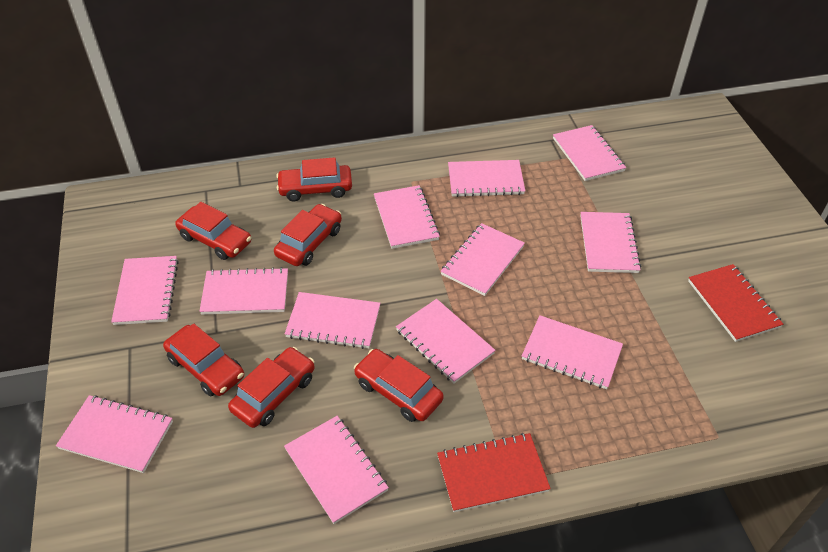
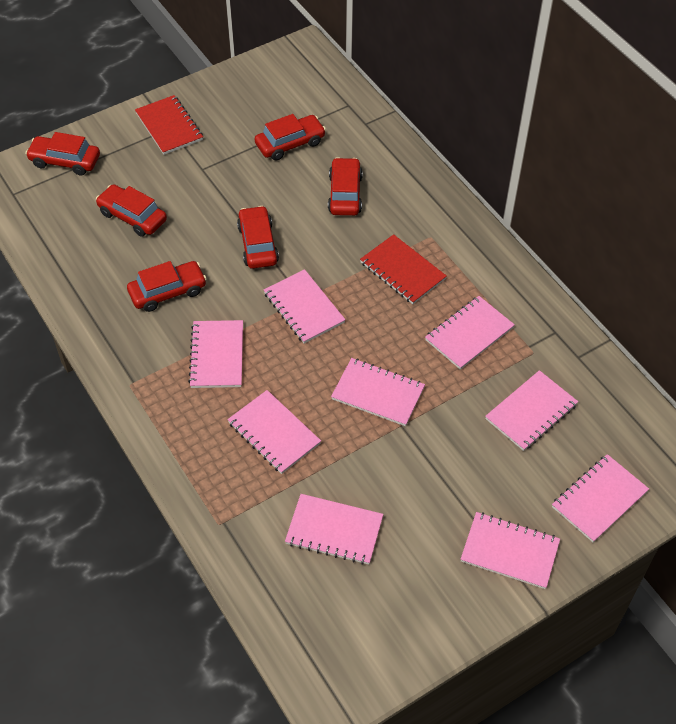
pink notebook: [56,395,173,473] [111,256,179,325] [199,267,288,315] [284,416,389,524] [285,292,380,349] [374,185,440,249] [396,299,496,383] [441,223,525,296] [448,160,525,197] [522,315,623,389] [553,125,626,181] [580,212,642,273] = 12 -> [188,320,243,388] [227,390,321,474] [264,269,346,344] [285,494,383,565] [331,358,425,426] [425,296,515,370] [461,512,560,589] [485,370,578,451] [552,454,649,542] = 9

